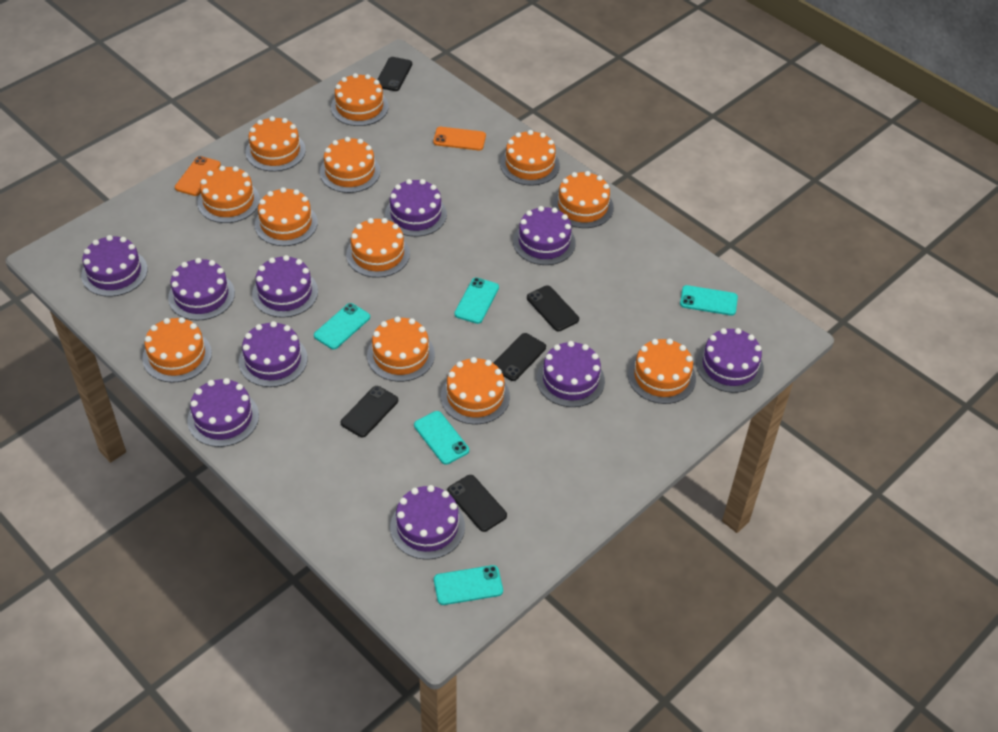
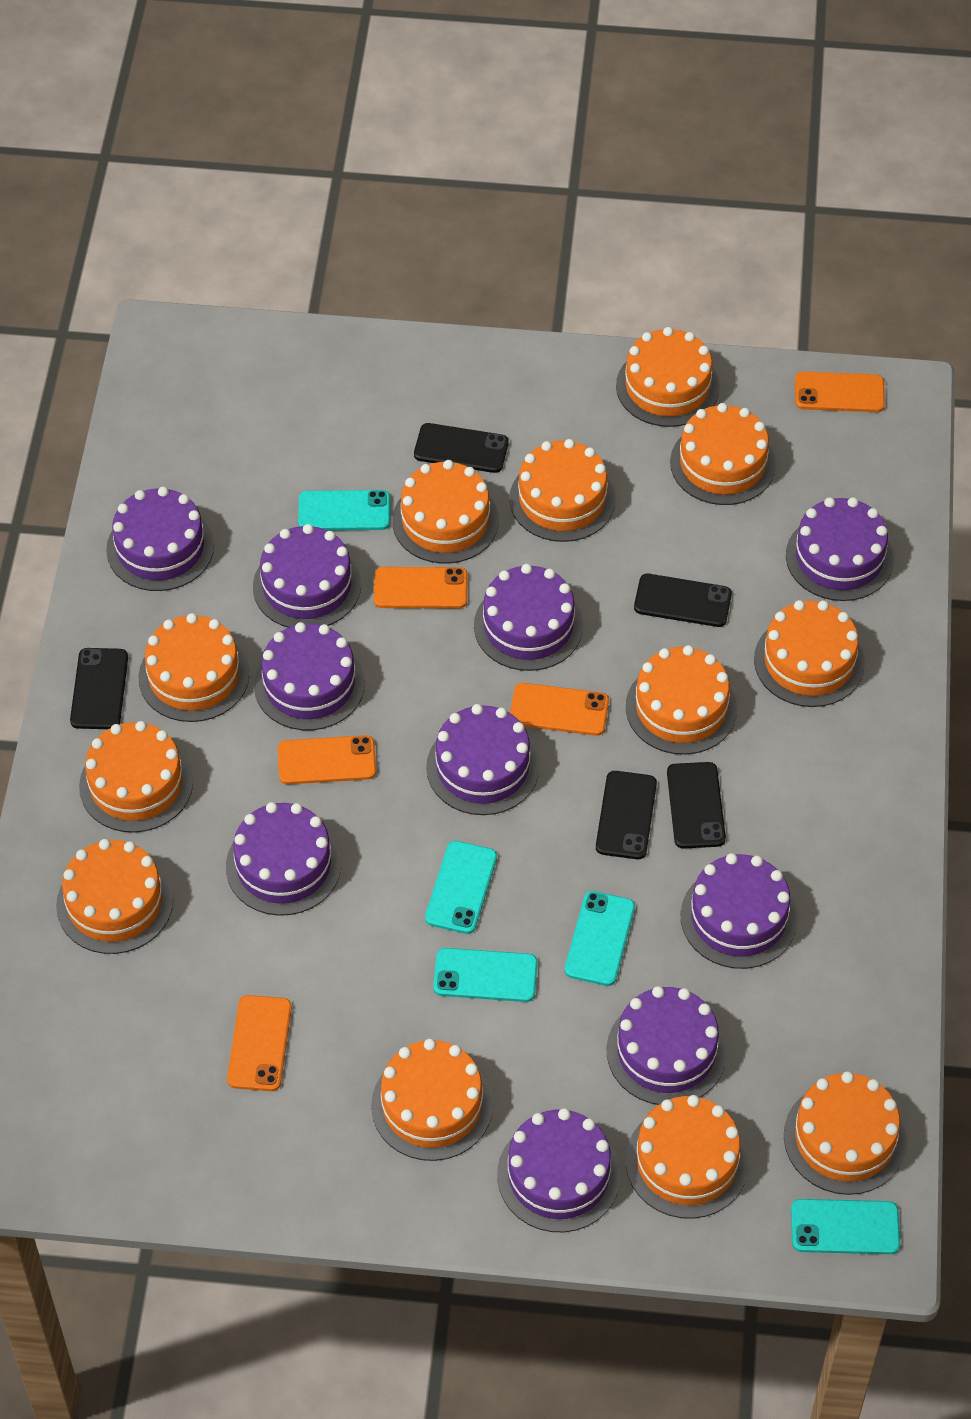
orange phone: [175,156,221,196] [433,127,486,150] = 2 -> [227,995,292,1091] [278,735,376,784] [374,567,467,608] [510,683,609,736] [795,372,885,412] = 5

